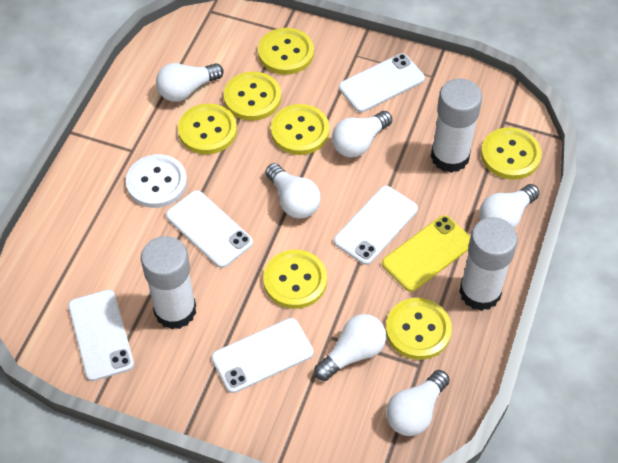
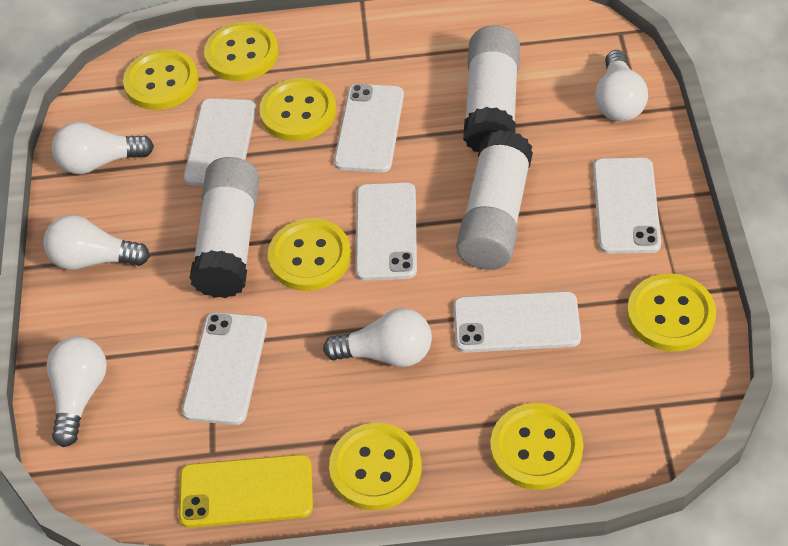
white button: [126,154,187,208] = 1 -> none = 0
white light bulb: [156,63,224,102] [265,163,321,218] [314,314,386,381] [332,111,392,158] [386,370,450,436] [479,184,540,229] = 6 -> [43,215,150,270] [47,337,107,447] [52,122,154,174] [323,308,432,367] [595,50,648,121] = 5
white phone: [68,290,134,381] [166,190,253,268] [212,318,314,393] [334,186,418,265] [339,54,425,112] = 5 -> [182,312,267,425] [184,98,256,186] [334,84,404,173] [355,182,417,280] [454,291,581,352] [593,158,661,254] = 6

